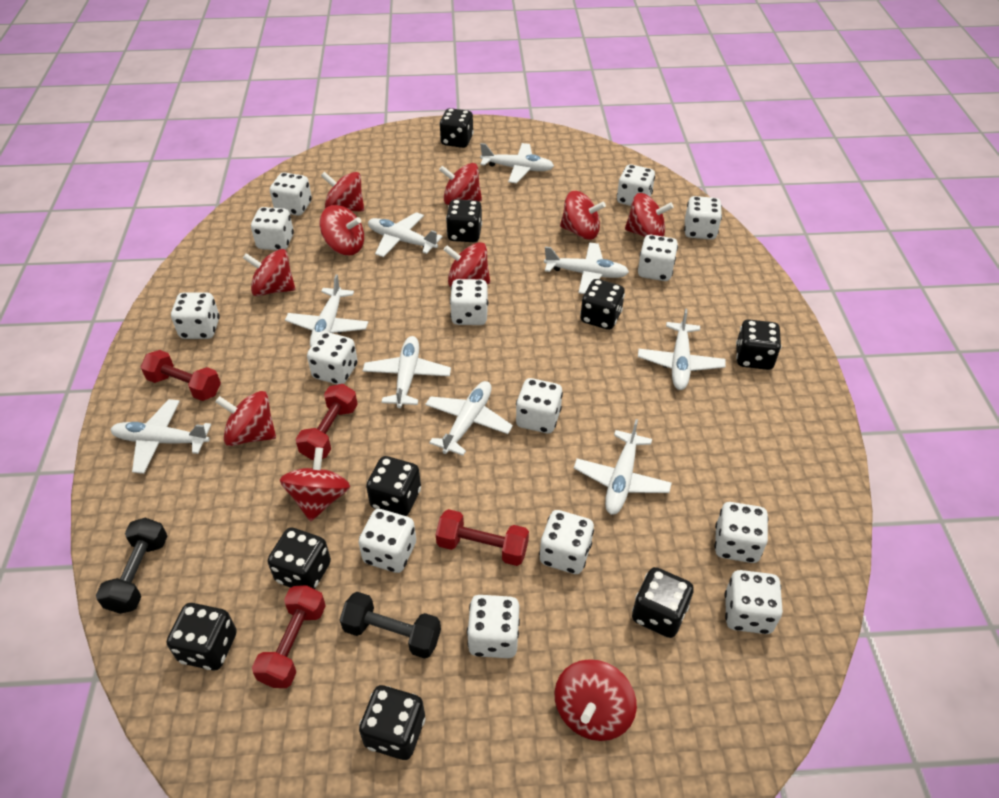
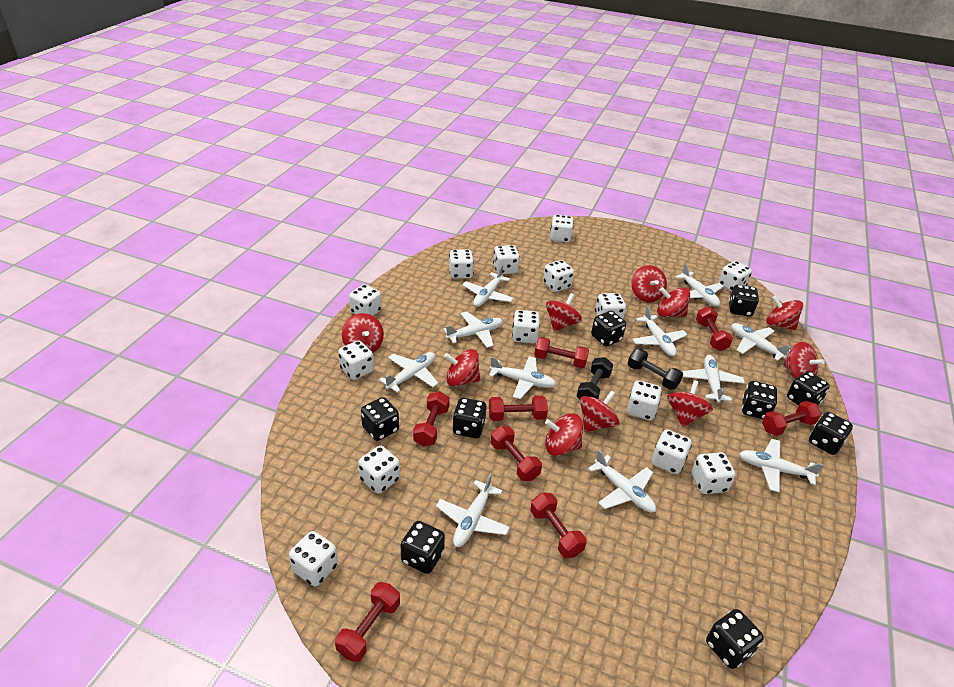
red dumbbell: [141,350,221,401] [252,585,326,688] [296,384,358,460] [436,509,529,566] = 4 -> [335,582,400,662] [413,391,450,447] [489,396,548,421] [491,426,542,481] [530,493,587,558] [534,337,589,368] [696,306,733,351] [762,401,821,436] = 8
white plane: [110,399,211,474] [285,274,368,347] [363,336,451,408] [368,212,443,257] [425,381,513,456] [480,143,554,183] [544,243,629,294] [574,419,672,515] [638,309,726,390] = 9 -> [379,352,438,393] [436,473,510,547] [443,311,503,348] [462,265,514,307] [489,356,556,399] [588,450,656,513] [632,306,687,356] [675,264,724,306] [682,355,745,403] [731,323,791,361] [739,439,824,492] = 11

